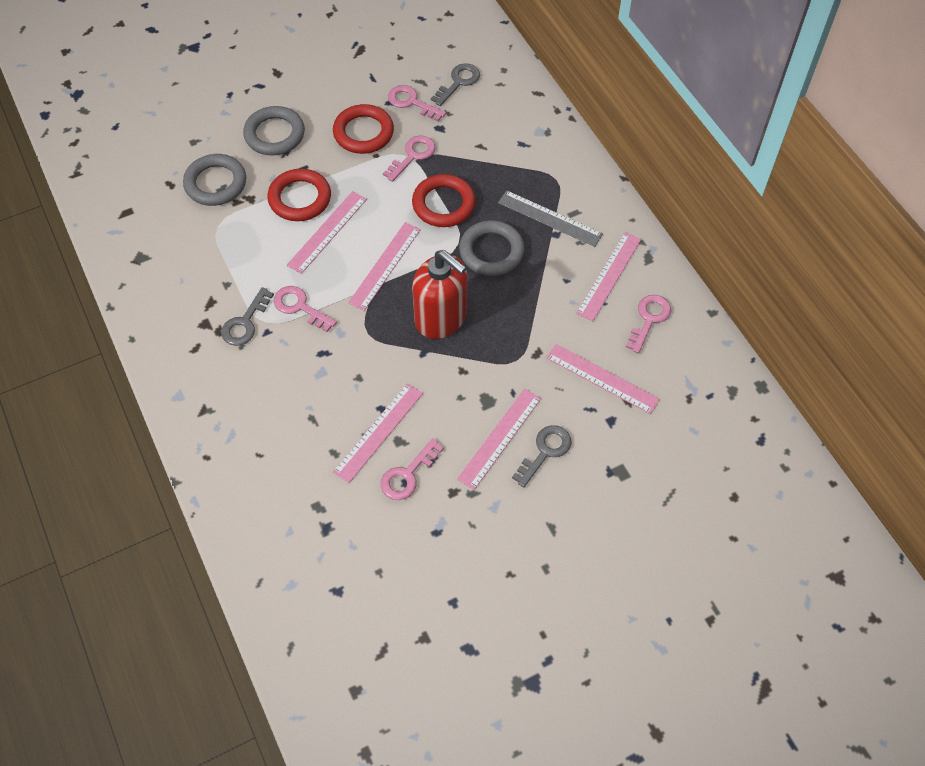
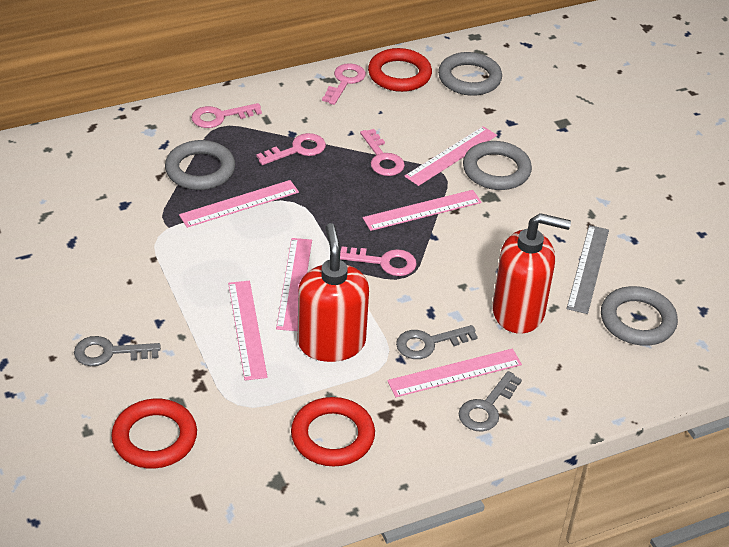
grey ring: [183,154,246,206] [243,106,305,156] [459,220,525,276] = 3 -> [165,140,235,190] [438,52,502,96] [463,141,532,190] [601,286,678,346] = 4
red soap dispenser: [412,250,467,339] = 1 -> [298,223,369,362] [492,213,571,334] = 2

